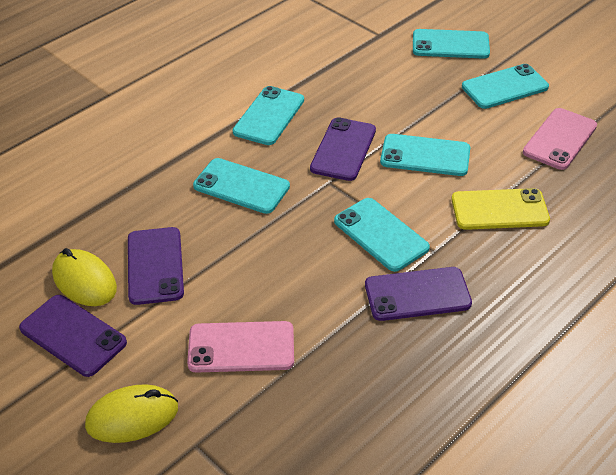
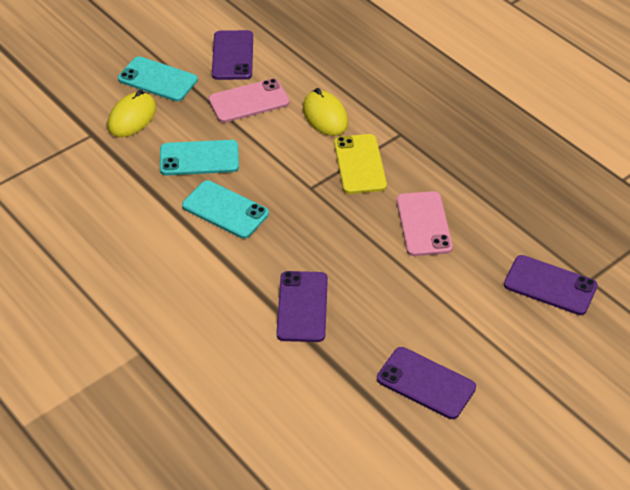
turquoise phone: [193,158,290,214] [233,86,304,145] [334,198,430,272] [380,134,470,176] [413,29,490,59] [462,64,549,109] = 6 -> [118,56,198,101] [160,140,239,175] [182,180,269,239] = 3

